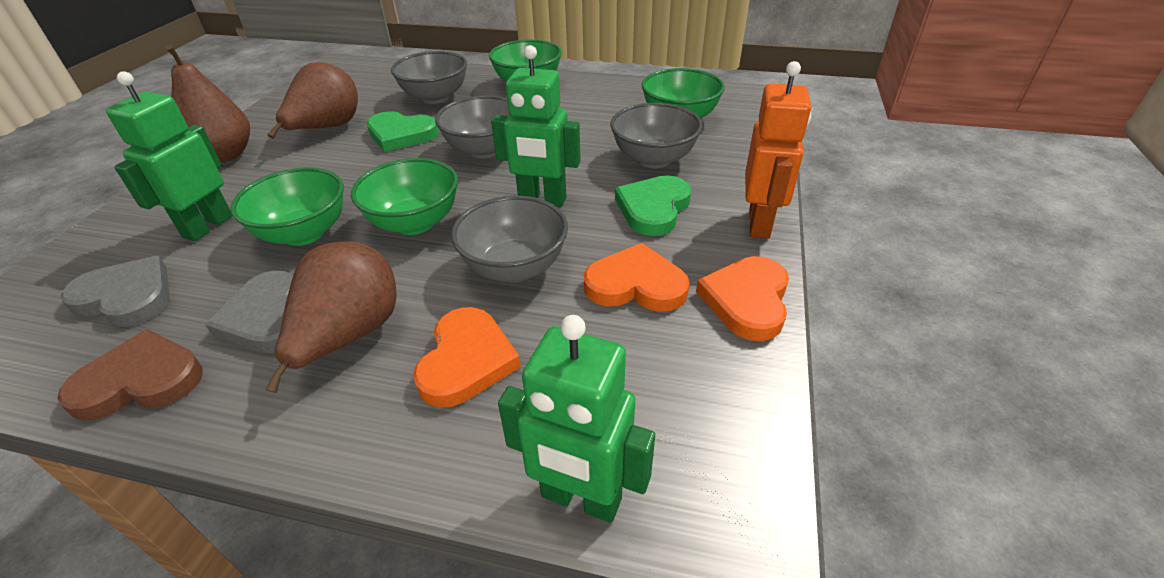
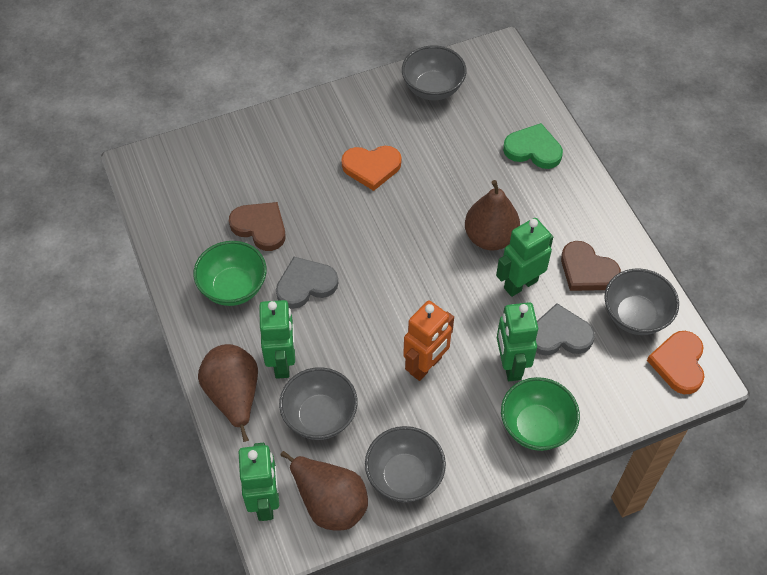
brown heart: [57,329,203,421] = 1 -> [229,202,286,251] [561,241,621,291] = 2
green bowl: [230,167,344,246] [351,158,458,235] [489,39,562,82] [642,68,725,118] = 4 -> [193,241,267,306] [501,377,580,451] = 2
green heart: [367,111,439,152] [615,175,691,236] = 2 -> [503,123,563,169] = 1
green robot: [106,71,232,241] [491,45,581,206] [498,315,655,523] = 3 -> [239,443,279,521] [259,300,295,379] [496,218,553,297] [497,302,538,381] = 4
orange heart: [413,307,521,408] [584,243,689,312] [696,256,789,341] = 3 -> [341,146,401,191] [647,331,705,394] = 2

